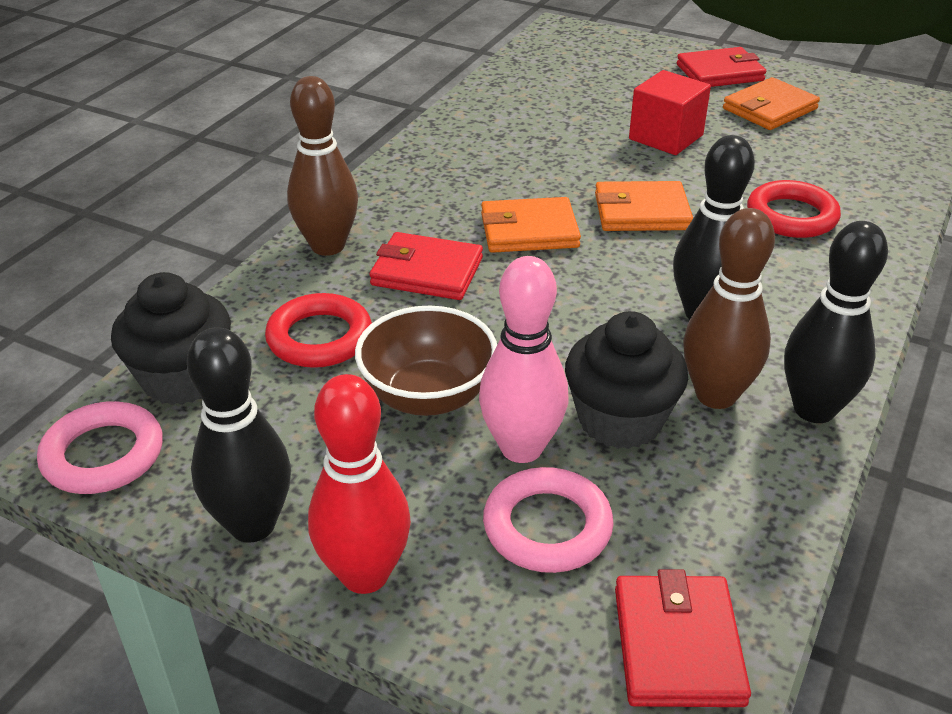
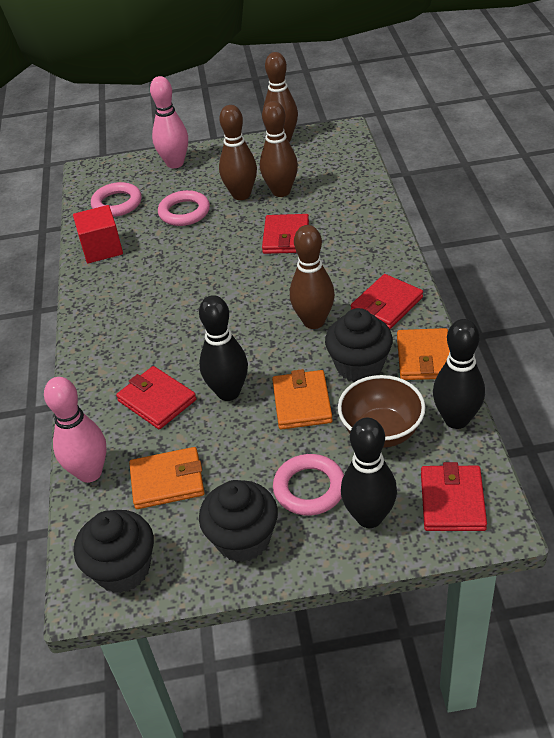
black cupcake: [111,272,231,405] [565,311,688,449] = 2 -> [74,510,154,593] [199,480,278,562] [325,308,393,382] = 3
brown bowling pin: [287,76,358,256] [683,208,775,409] = 2 -> [219,105,257,200] [260,101,298,197] [263,52,298,142] [290,225,335,329] = 4
pink bowling pin: [479,256,568,463] = 1 -> [44,377,107,483] [150,76,188,168] = 2
pink ring: [37,401,163,494] [483,467,614,573] = 2 -> [91,182,142,217] [158,190,210,226] [273,454,344,516] = 3
red bowling pin: [308,374,411,594] = 1 -> none = 0
red ring: [265,293,372,368] [747,180,841,238] = 2 -> none = 0
red wallet: [369,232,483,300] [615,569,751,707] [677,47,766,87] = 3 -> [116,366,196,429] [262,214,309,254] [351,274,423,329] [421,462,487,531] = 4

